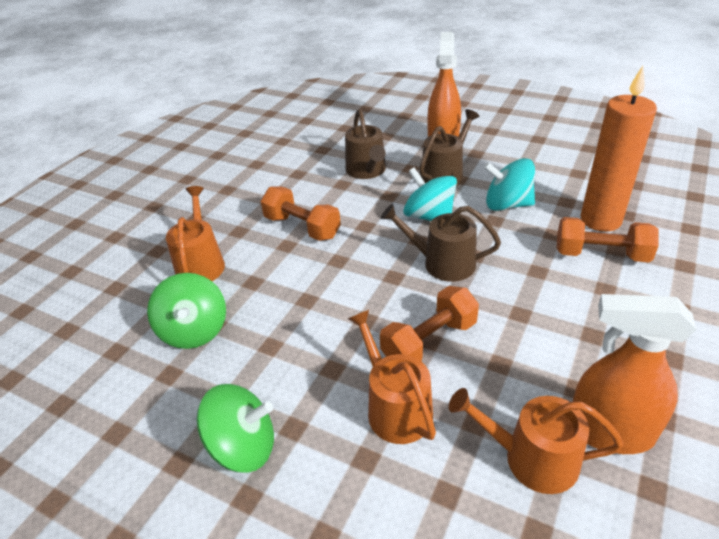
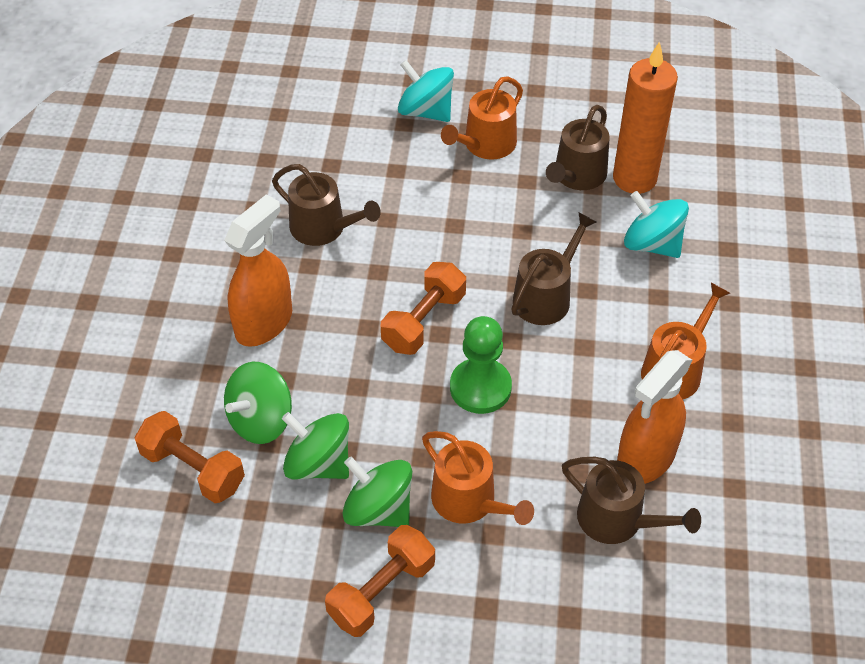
brown watering can: [345,109,386,179] [381,204,501,282] [419,109,479,187] = 3 -> [272,164,381,246] [511,212,596,325] [546,105,610,190] [562,457,701,544] = 4
green pawn: none = 0 -> [450,316,512,414] = 1
green spinning top: [147,273,226,349] [197,384,274,473] = 2 -> [224,362,292,444] [282,412,349,479] [342,456,412,527] = 3

